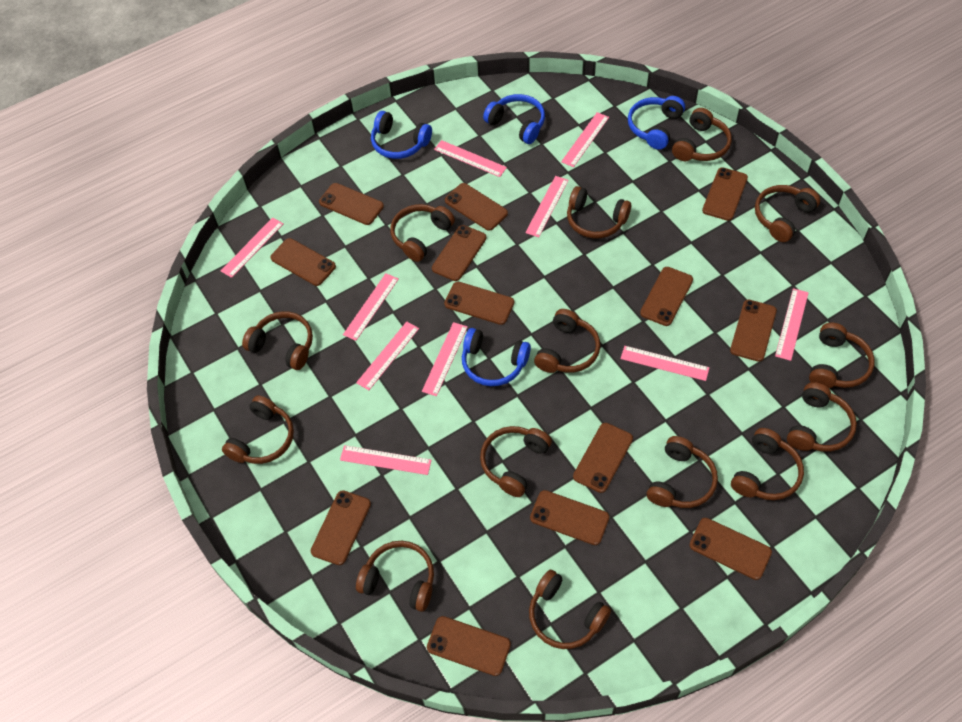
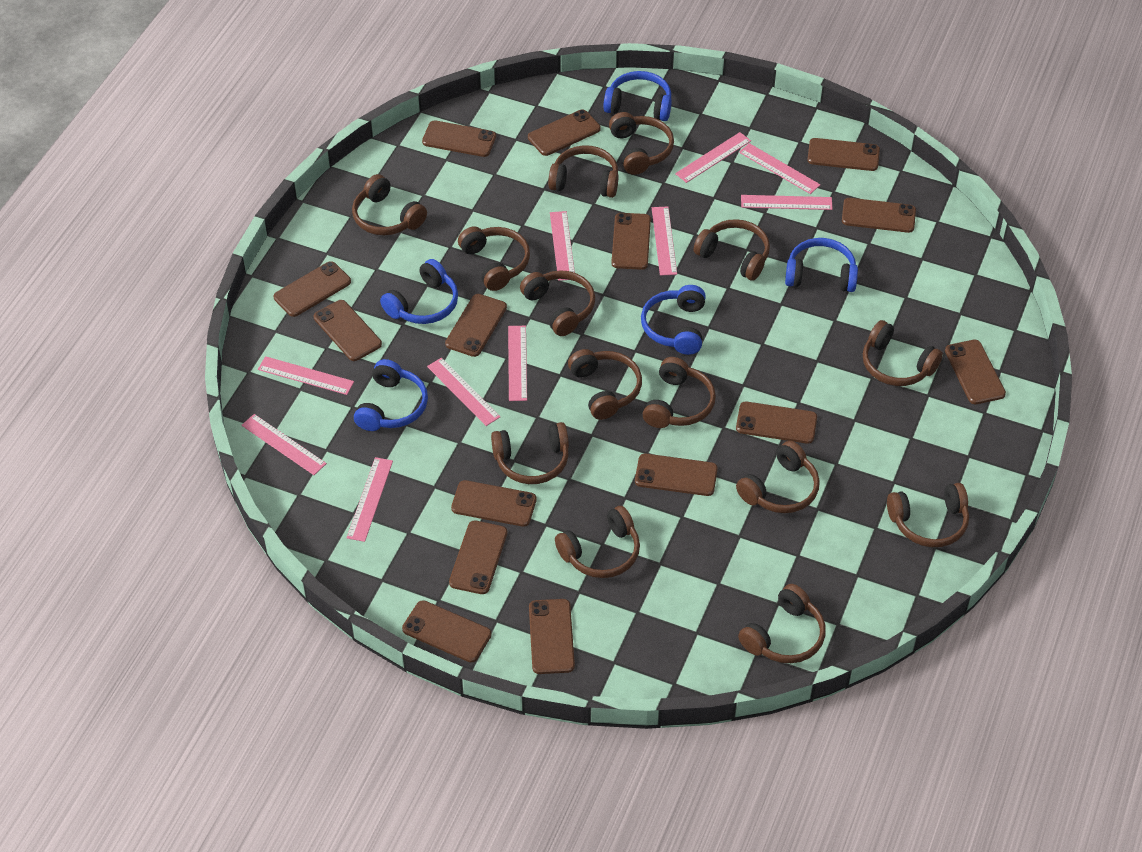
blue headphones: [371,111,432,159] [462,328,531,386] [483,94,545,144] [628,96,685,149] = 4 -> [354,359,428,431] [380,259,458,324] [603,71,672,121] [641,285,706,355] [785,238,858,292] = 5
brown phone: [270,238,336,286] [311,490,371,565] [319,183,384,225] [427,616,511,676] [432,225,487,281] [444,282,514,325] [445,183,508,231] [530,490,609,545] [573,423,633,493] [640,267,693,326] [689,518,772,580] [702,167,748,221] [730,300,777,362] = 13 -> [274,261,351,317] [314,300,382,361] [402,600,492,662] [422,120,496,157] [445,294,507,357] [449,520,508,594] [451,480,537,527] [528,110,601,156] [529,599,575,674] [611,213,651,270] [635,454,718,496] [736,402,817,444] [807,138,880,171] [842,198,916,233] [945,340,1006,404] = 15

